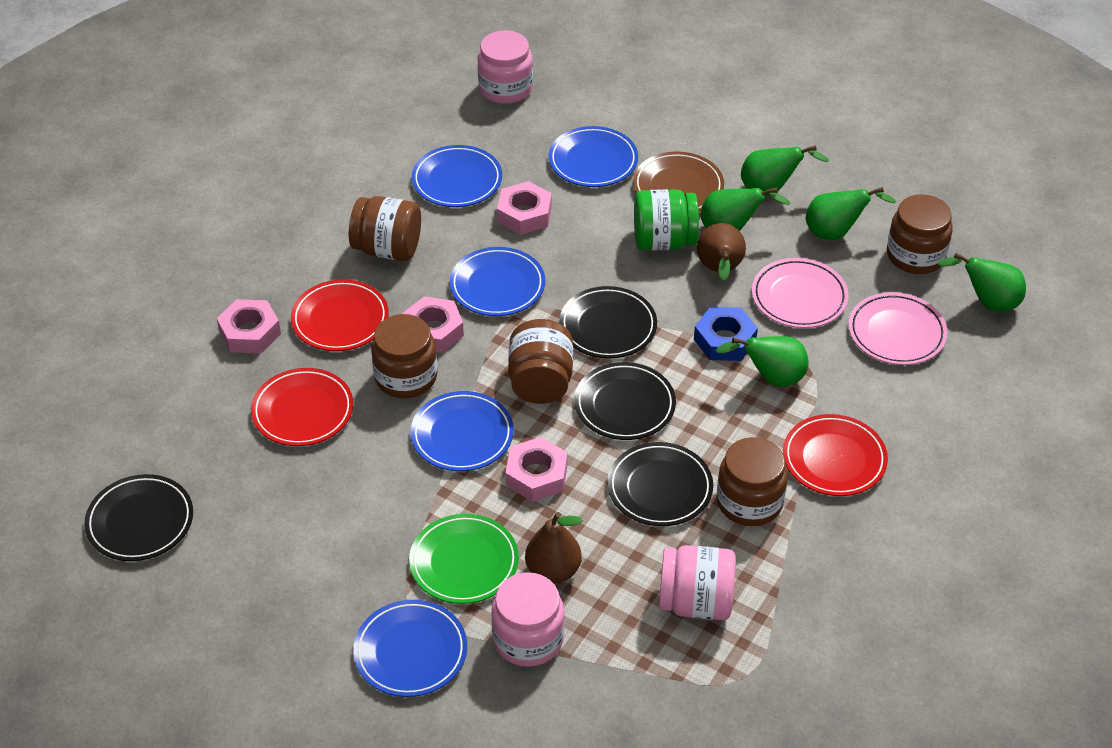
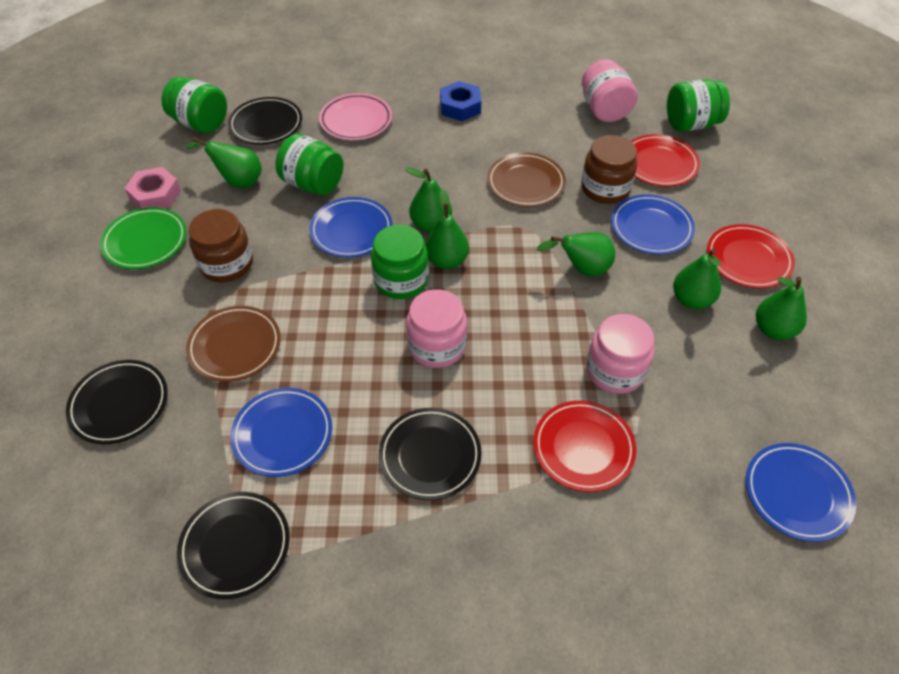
blue plate: [353,600,467,697] [410,391,514,471] [412,145,502,207] [449,247,545,316] [549,126,638,187] = 5 -> [230,388,332,477] [309,197,392,258] [611,194,695,255] [746,443,856,542] = 4
brown jar: [349,196,421,261] [371,314,437,398] [508,319,573,404] [717,437,788,526] [887,194,953,274] = 5 -> [189,209,253,283] [581,135,637,204] = 2
brown pear: [525,512,583,583] [697,223,746,281] = 2 -> none = 0
brown plate: [633,152,724,212] = 1 -> [186,306,281,382] [487,152,566,207] = 2
green jar: [634,189,699,251] = 1 -> [161,77,227,134] [276,133,343,195] [371,225,429,299] [667,79,730,131] = 4
green pear: [701,187,791,231] [716,336,809,387] [741,145,829,196] [806,187,897,240] [937,253,1026,312] = 5 -> [186,137,262,188] [405,167,452,232] [425,189,469,269] [536,232,615,276] [673,248,721,309] [756,276,807,340] = 6
pink nut: [217,299,281,353] [402,296,464,353] [497,181,552,235] [506,437,567,502] = 4 -> [125,167,181,209] = 1
pink plate: [752,258,849,328] [848,292,948,365] = 2 -> [319,93,392,140] = 1

